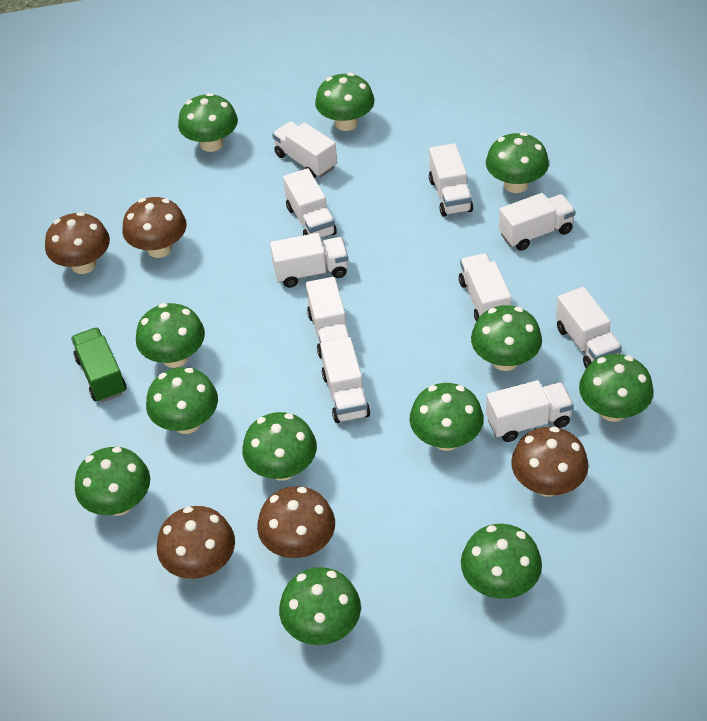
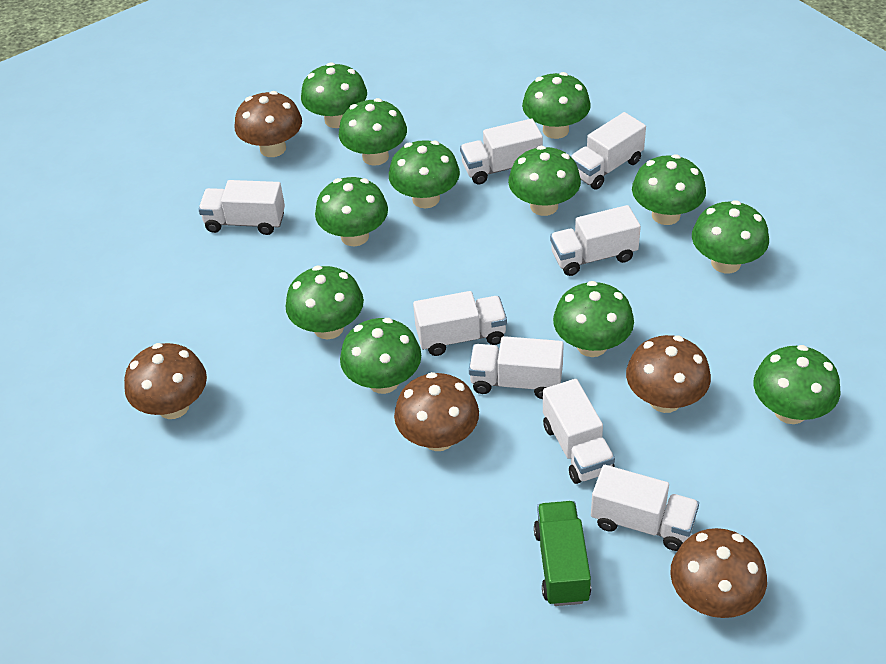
white truck: [270,233,348,288] [272,121,337,178] [283,168,337,238] [306,277,353,359] [320,337,370,423] [429,143,473,217] [459,253,511,322] [486,380,574,442] [499,193,576,251] [556,287,622,368] = 10 -> [198,180,285,235] [413,291,507,356] [460,119,543,185] [469,336,564,399] [543,379,615,484] [550,205,641,276] [570,112,646,190] [591,465,699,551] = 8

